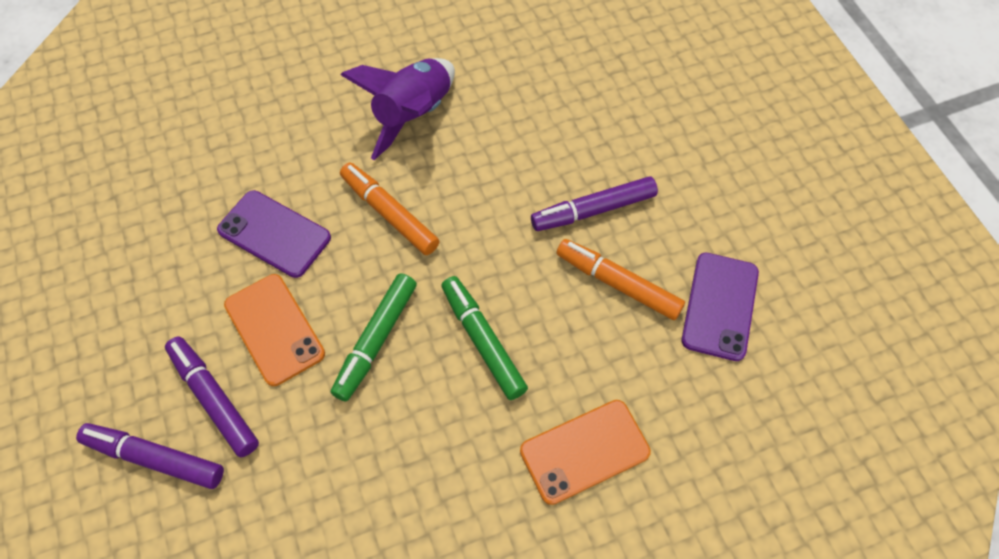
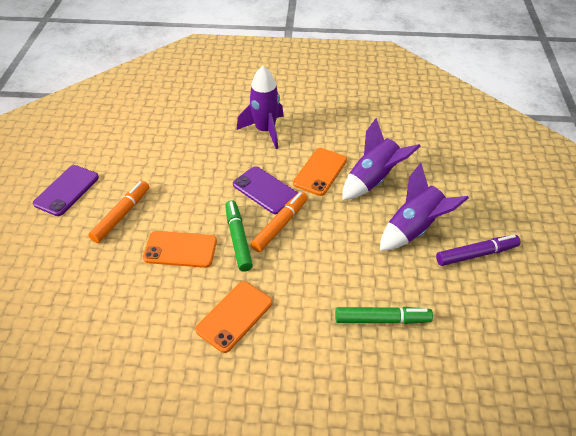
orange phone: [224,274,325,386] [520,400,651,505] = 2 -> [143,231,217,268] [195,281,272,353] [293,148,347,196] = 3
purple marker: [76,423,224,489] [165,337,259,457] [531,176,658,231] = 3 -> [436,235,521,266] = 1
purple rocket: [340,58,455,160] = 1 -> [237,66,284,149] [342,118,421,200] [380,163,469,251] = 3

